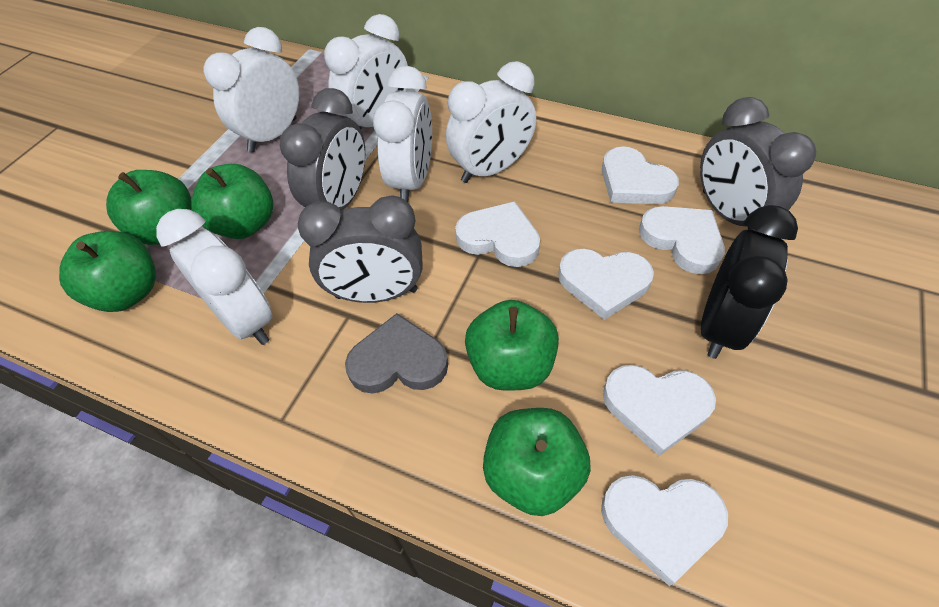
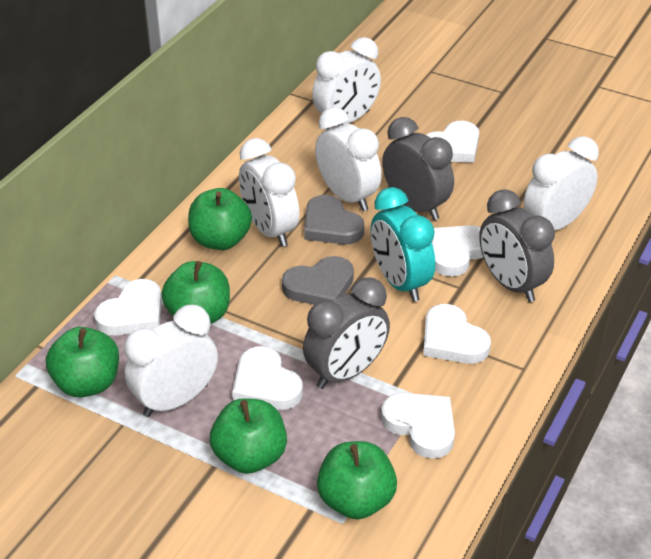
black clock: [701,205,798,359] = 1 -> none = 0
grey heart: [345,313,448,393] = 1 -> [282,256,354,305] [304,195,364,245] = 2
turquoise clock: none = 0 -> [371,187,435,302] = 1

